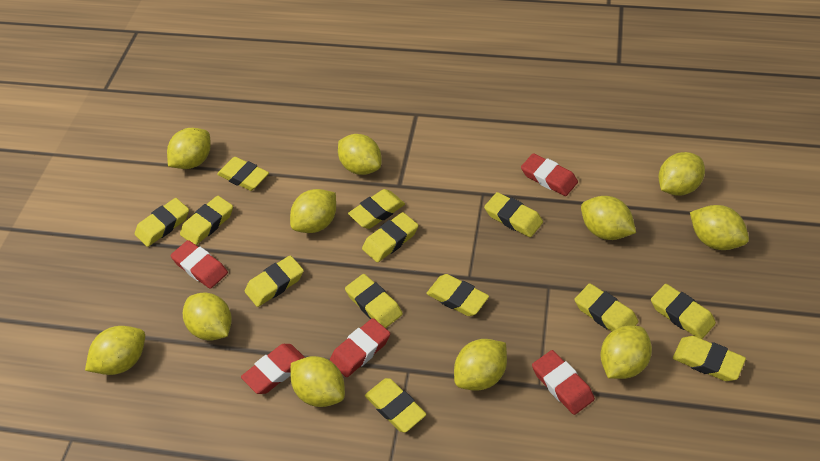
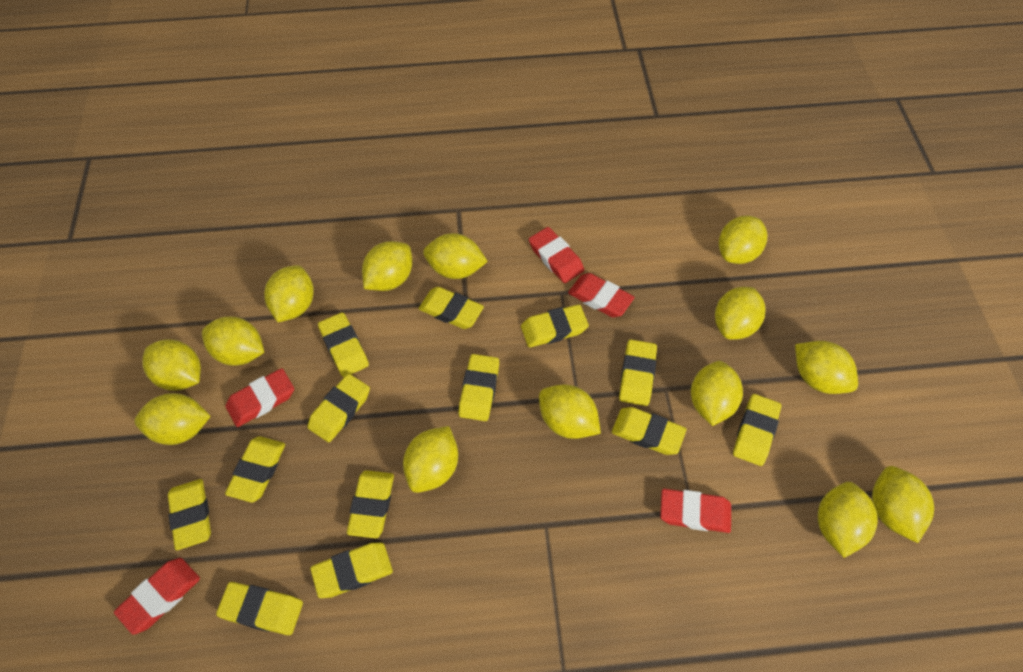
yellow lemon: [85,326,145,375] [167,128,211,169] [183,292,232,341] [290,189,336,233] [291,356,345,407] [338,134,382,175] [454,339,507,391] [581,196,636,240] [600,326,652,379] [658,152,705,196] [690,205,749,250] = 11 -> [135,393,211,445] [142,339,201,391] [202,317,264,366] [265,265,314,322] [362,241,412,291] [403,426,458,493] [423,233,488,279] [539,385,601,439] [691,361,743,426] [715,287,765,340] [719,216,767,264] [795,341,858,394] [818,482,878,558] [872,466,934,543] = 14

